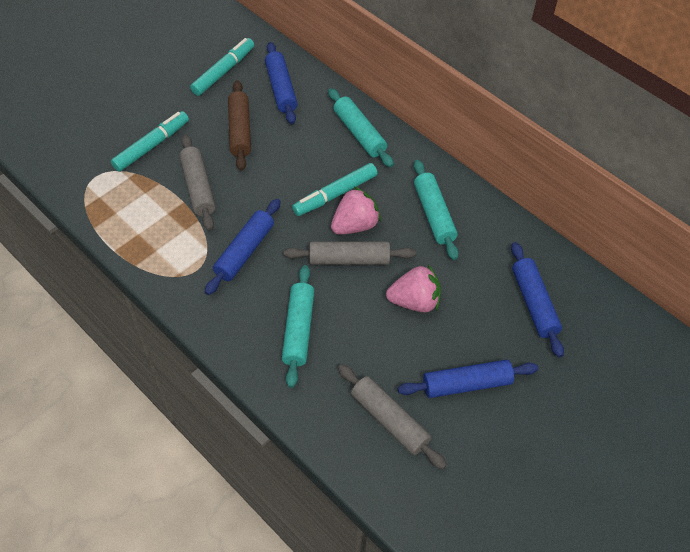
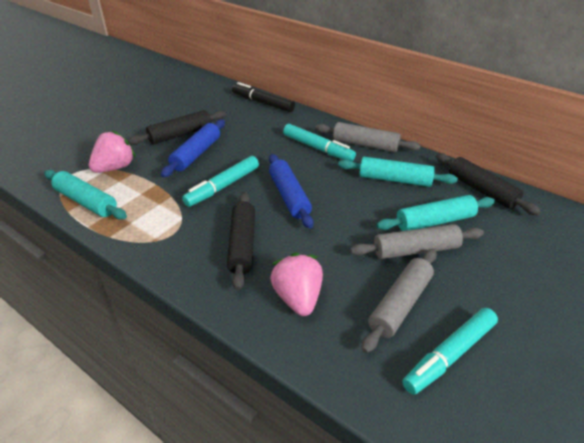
black marker: none = 0 -> [232,82,295,112] = 1
black rolling pin: none = 0 -> [128,110,227,145] [227,192,255,290] [436,153,541,215] = 3
blue rolling pin: [205,199,280,295] [265,42,298,124] [398,360,538,398] [511,242,564,357] = 4 -> [161,119,225,177] [269,154,314,229] = 2
brown rolling pin: [228,80,251,171] = 1 -> none = 0

